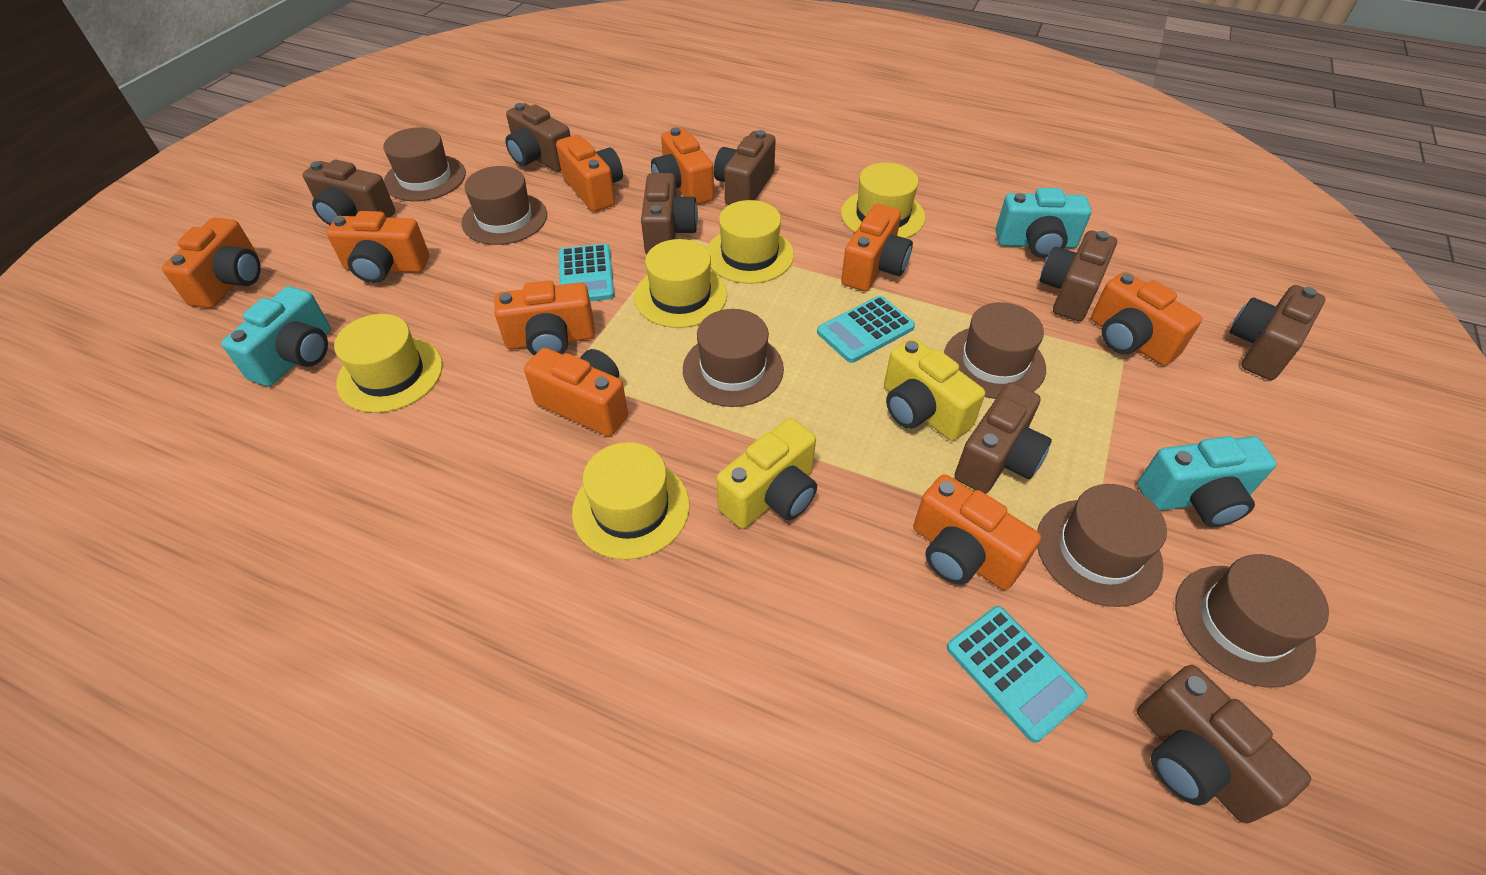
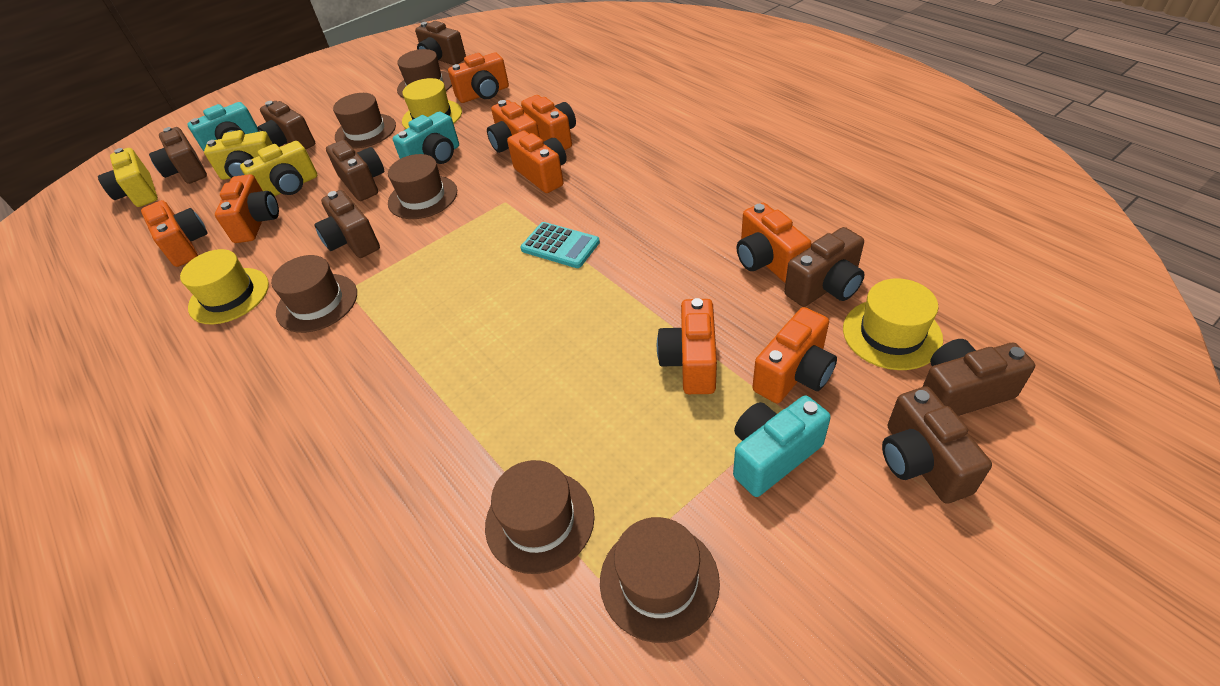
turquoise calculator: [559,244,615,301] [817,296,915,363] [947,606,1088,743] = 3 -> [520,222,600,268] = 1
yellow camera: [717,418,817,529] [884,338,985,441] = 2 -> [98,148,158,207] [204,130,273,180] [240,141,318,196] = 3
yellow hat: [334,314,443,413] [572,442,690,559] [634,239,727,328] [707,200,794,284] [841,163,925,238] = 5 -> [180,249,269,325] [402,78,462,129] [843,278,943,370] = 3

